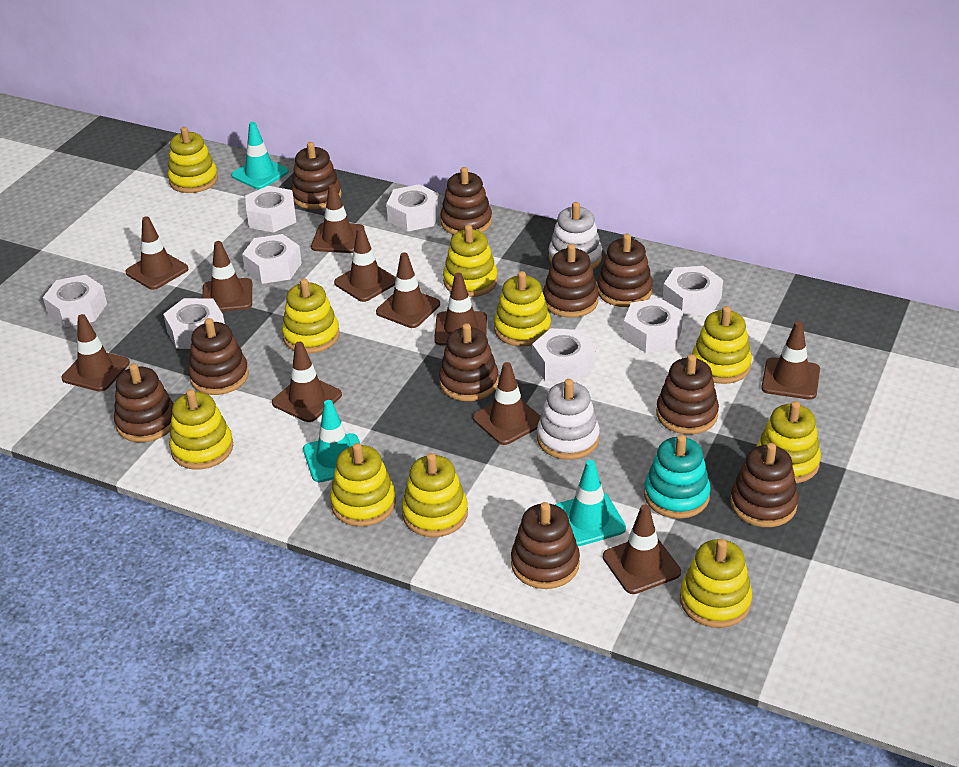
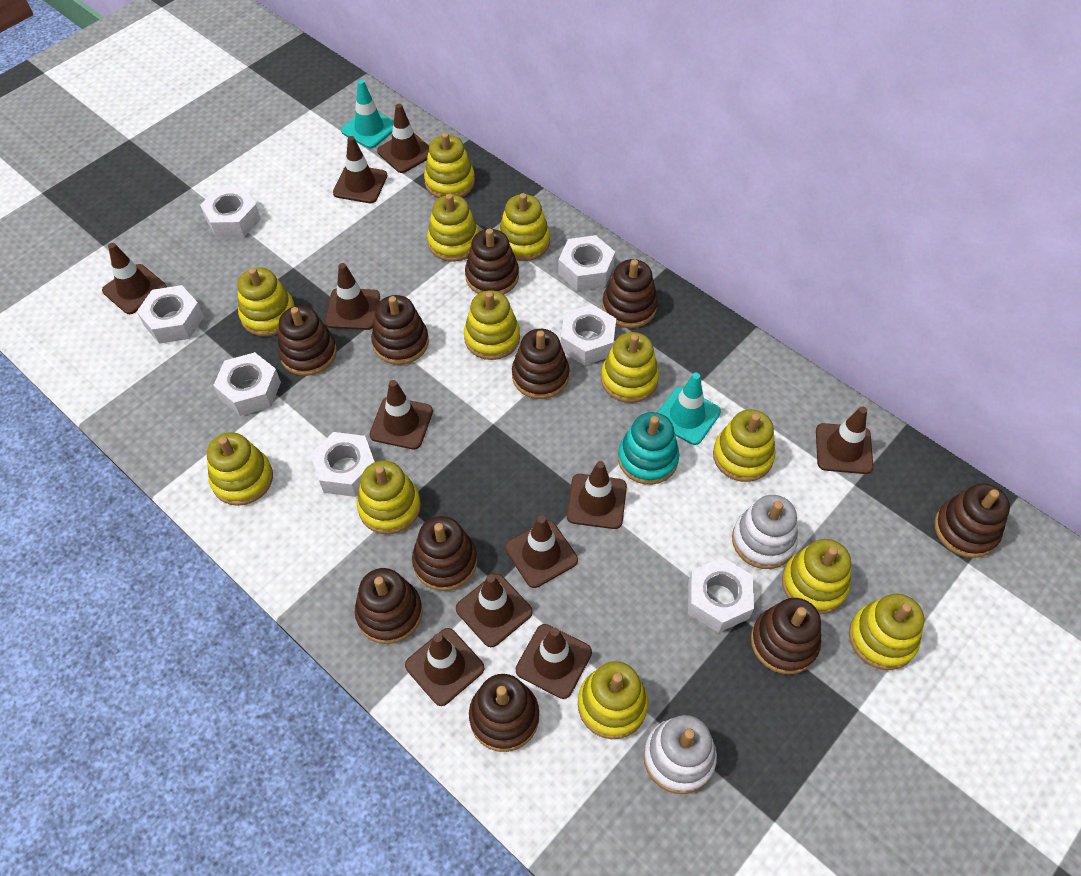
turquoise traffic cone: [231,122,289,189] [303,400,360,482] [555,460,626,546] = 3 -> [341,80,394,148] [657,373,721,445] = 2
white nut: [43,275,107,327] [163,298,225,349] [242,234,302,284] [245,186,296,233] [386,184,440,232] [532,328,595,383] [623,298,683,353] [663,266,723,316] = 8 -> [137,285,204,344] [200,187,261,238] [213,352,281,416] [310,432,375,497] [558,235,615,291] [561,304,616,366] [688,557,754,633] = 7
yellow stacking toy: [168,127,218,193] [169,389,233,470] [282,278,340,354] [330,443,396,527] [402,453,468,537] [443,225,498,297] [494,271,551,346] [680,539,752,628] [692,306,752,384] [756,401,821,483] = 10 -> [207,432,273,506] [238,267,295,336] [357,461,421,534] [424,132,475,198] [427,194,479,262] [464,290,520,360] [499,193,550,261] [578,661,648,739] [601,332,659,403] [713,409,775,482] [782,539,851,614] [849,594,924,670] = 12

